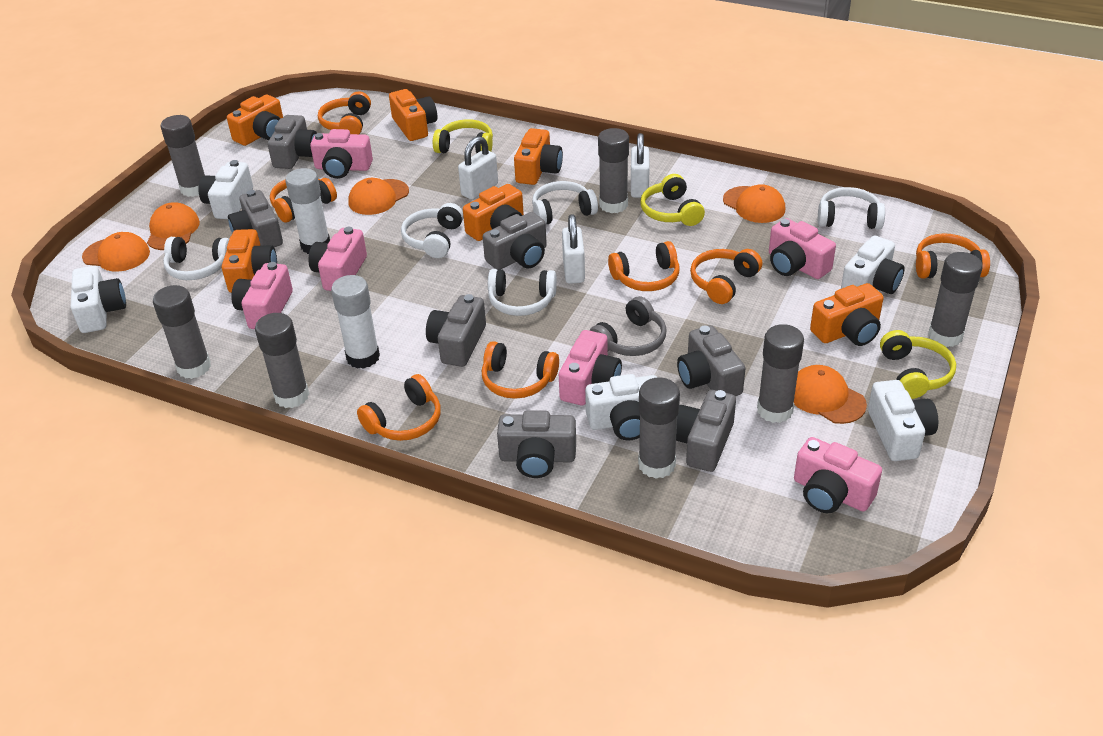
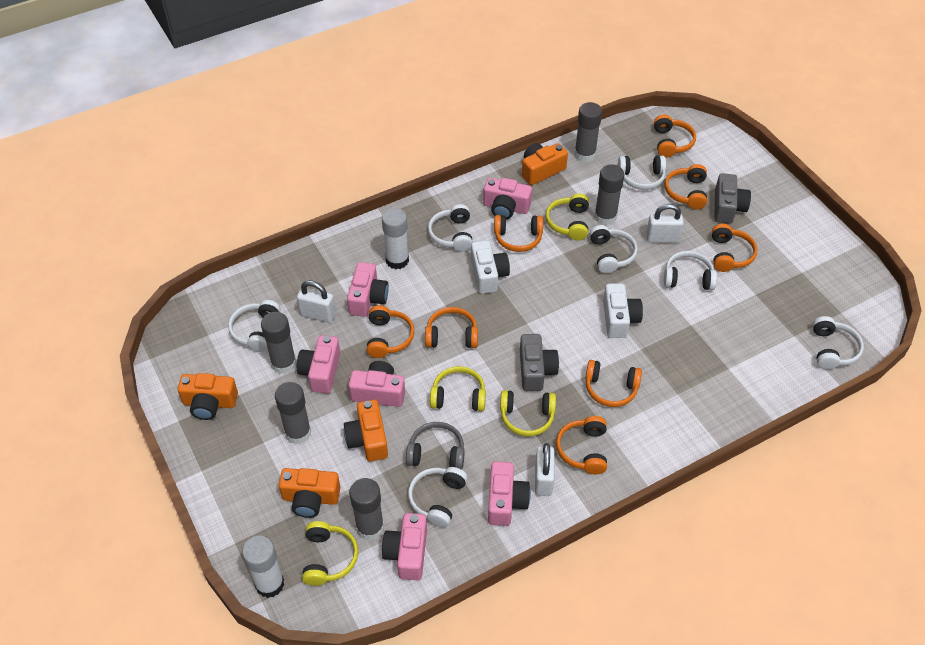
grey camera: [228,190,283,247] [268,115,317,169] [426,294,486,367] [483,212,547,270] [497,410,576,478] [676,390,736,472] [677,325,745,396] = 7 -> [520,334,559,391] [714,173,751,224] = 2
grey glue stick: [153,285,211,379] [161,115,205,197] [255,313,309,408] [598,128,629,213] [638,377,680,479] [757,324,804,423] [928,252,983,347] = 7 -> [261,312,296,374] [275,382,311,444] [349,478,384,541] [574,102,602,162] [594,164,624,226] = 5
orange camera: [222,229,277,293] [227,95,283,146] [389,89,437,141] [463,184,524,241] [514,128,563,185] [810,283,884,346] = 6 -> [178,373,238,420] [279,468,341,518] [344,399,388,462] [522,143,568,185] = 4
orange cap: [82,232,150,272] [147,202,200,250] [348,178,409,215] [723,184,785,223] [794,365,867,424] = 5 -> none = 0
orange headphones: [270,178,337,223] [318,91,371,134] [357,374,441,441] [482,341,559,399] [608,241,679,291] [690,249,762,304] [916,233,990,278] = 7 -> [366,305,415,358] [425,307,478,348] [494,215,543,252] [556,416,607,474] [585,360,642,407] [654,115,696,158] [664,164,707,209] [712,224,758,272] = 8
white camera: [71,266,126,333] [198,160,253,219] [585,374,658,441] [841,236,905,294] [868,380,938,461] = 5 -> [471,240,510,294] [603,283,643,338] = 2
white headphones: [163,237,229,280] [401,203,463,258] [488,269,557,316] [532,181,598,224] [818,187,885,229] = 5 -> [228,300,281,352] [408,467,468,527] [428,204,473,252] [590,225,638,273] [618,155,666,190] [664,251,717,290] [813,316,864,369] = 7
yellow headphones: [433,120,493,153] [640,174,705,226] [880,330,956,399] = 3 -> [302,521,359,586] [430,366,486,411] [500,390,556,436] [545,194,589,240] = 4

